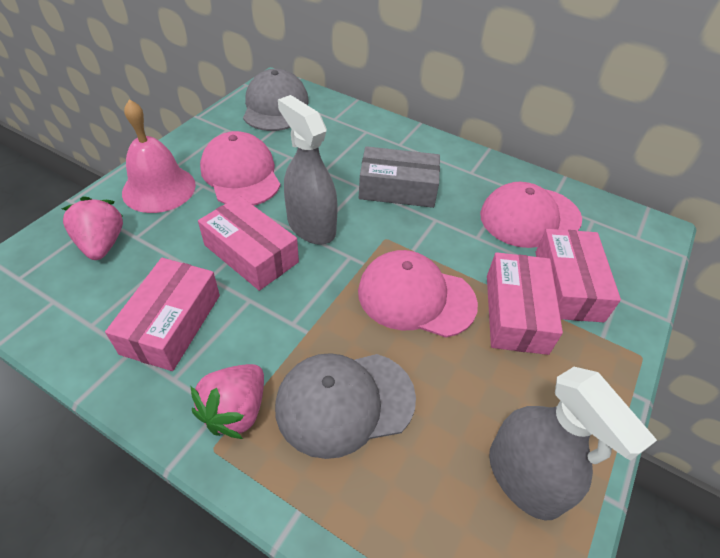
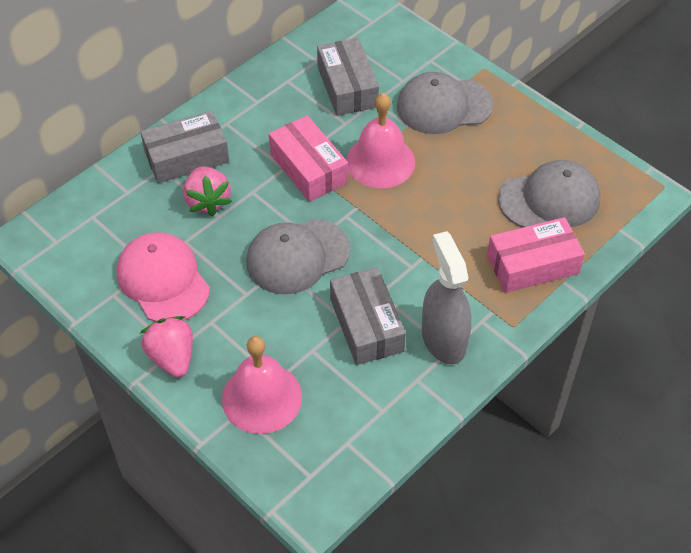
grey box: [359,146,440,208] = 1 -> [141,111,229,183] [317,38,379,116] [330,267,406,365] = 3
grey cap: [243,69,309,131] [275,353,416,459] = 2 -> [246,219,350,294] [397,72,493,134] [498,160,601,227] = 3
grey spray bottle: [278,95,338,245] [489,367,657,520] = 2 -> [422,231,472,364] = 1
pink bell: [122,99,196,213] = 1 -> [222,336,302,434] [346,93,415,188] = 2
pink box: [105,258,220,371] [198,196,299,291] [487,252,563,355] [535,229,621,322] = 4 -> [269,115,348,202] [487,217,585,293] = 2
pink cap: [200,131,281,206] [358,250,478,338] [480,182,582,248] = 3 -> [117,232,210,322] = 1

